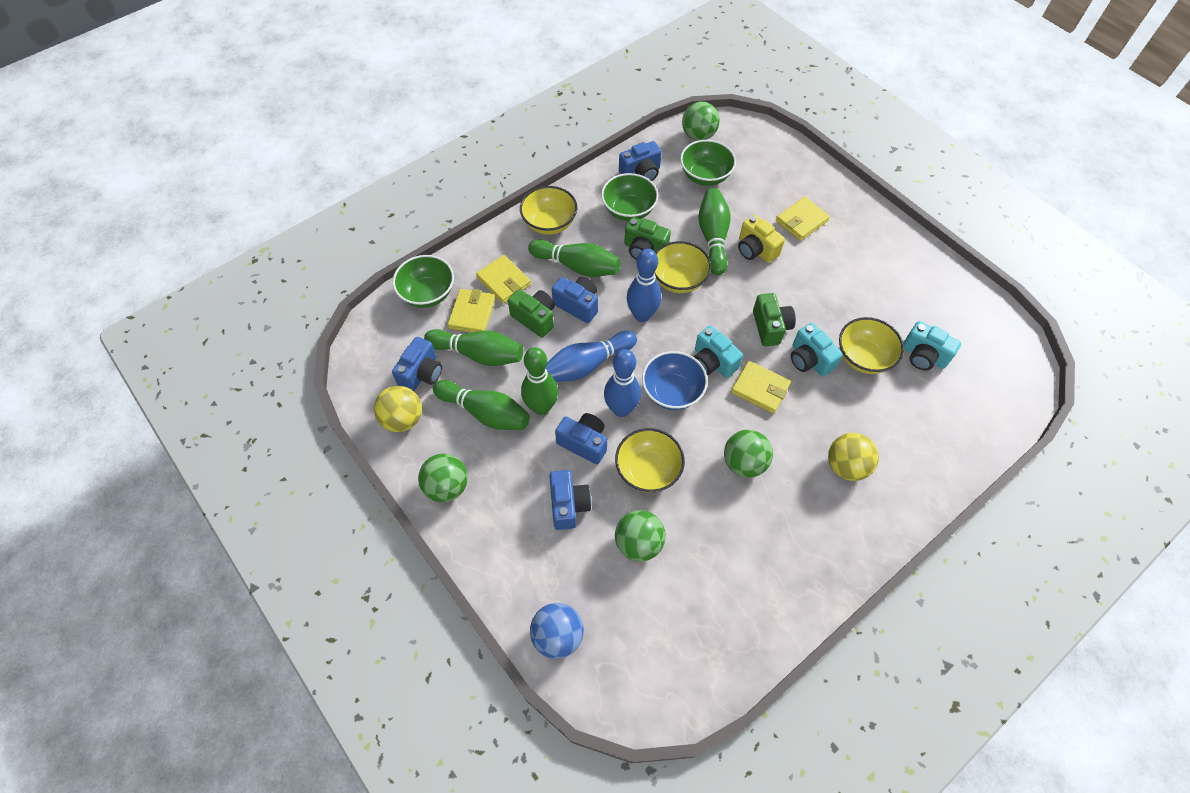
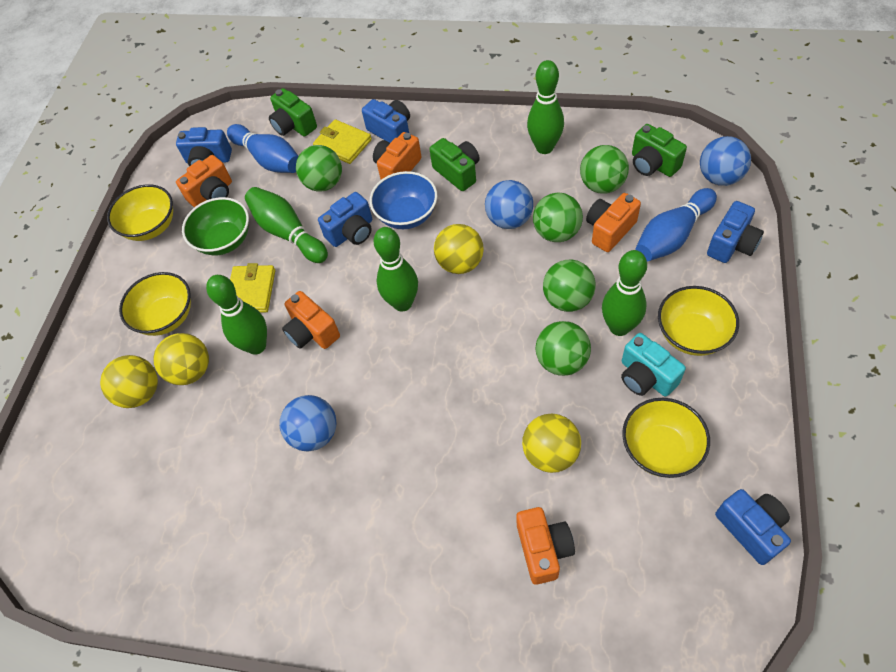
blue ball: [530,603,584,659] = 1 -> [280,395,336,451] [485,180,533,229] [700,136,751,186] = 3
blue bowling pin: [546,331,637,382] [604,349,641,417] [627,249,661,322] = 3 -> [227,124,299,173] [636,188,717,261] = 2
green ball: [418,453,468,502] [615,510,666,562] [682,102,720,141] [724,430,773,478] = 4 -> [296,145,342,191] [533,192,583,242] [536,321,591,376] [543,260,596,312] [580,145,629,194] = 5
green bowl: [393,255,454,308] [601,173,658,221] [680,140,736,186] = 3 -> [182,197,249,255] = 1
orange camera: none = 0 -> [176,155,232,207] [282,291,340,349] [373,132,421,180] [516,507,575,585] [586,193,641,252] = 5
turquoise camera: [694,326,743,378] [791,323,843,377] [904,321,961,371] = 3 -> [621,333,686,397] = 1
yellow ball: [374,386,422,432] [828,433,879,481] = 2 -> [100,355,158,408] [153,333,209,385] [434,224,484,274] [522,413,581,473] = 4
yellow camera: [738,215,785,263] = 1 -> none = 0
yellow wallet: [448,289,495,333] [476,255,531,304] [731,361,791,413] [776,197,830,241] = 4 -> [230,263,275,313] [313,119,372,164] = 2

